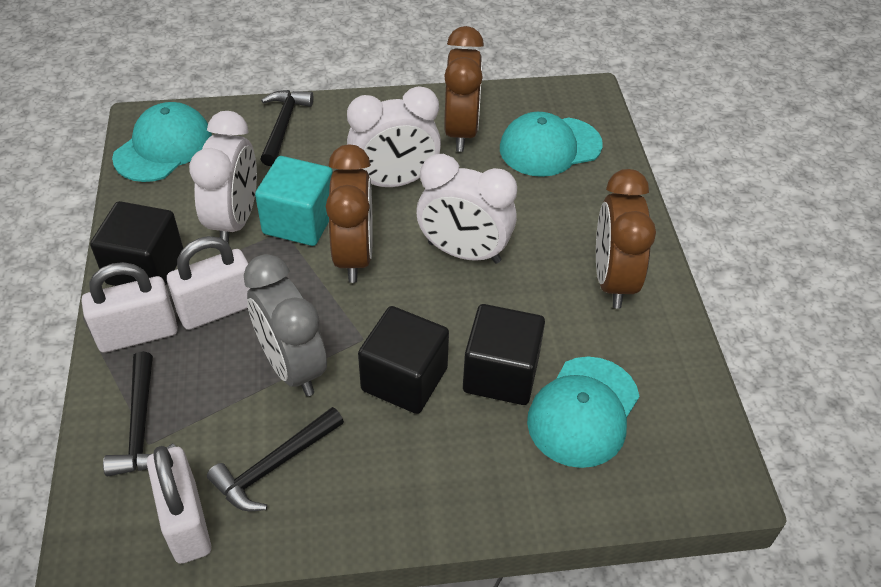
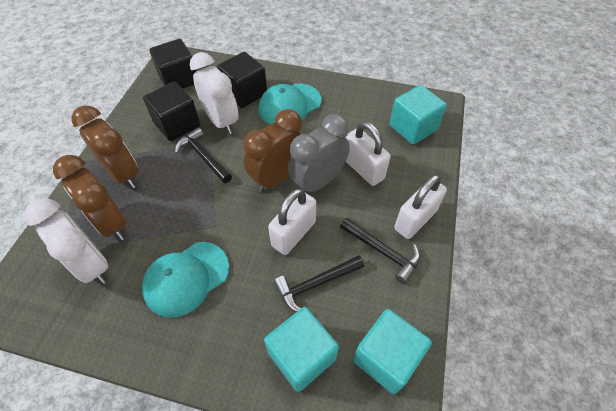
turquoise cap: [112,102,212,182] [500,112,603,177] [527,357,640,468] = 3 -> [142,242,229,318] [259,84,322,124] = 2
turquoise cube: [255,156,333,246] = 1 -> [264,307,339,392] [353,309,432,394] [389,85,447,145] = 3
white clock: [189,111,257,243] [347,86,441,187] [416,154,517,263] = 3 -> [24,198,108,284] [190,52,238,135] = 2

